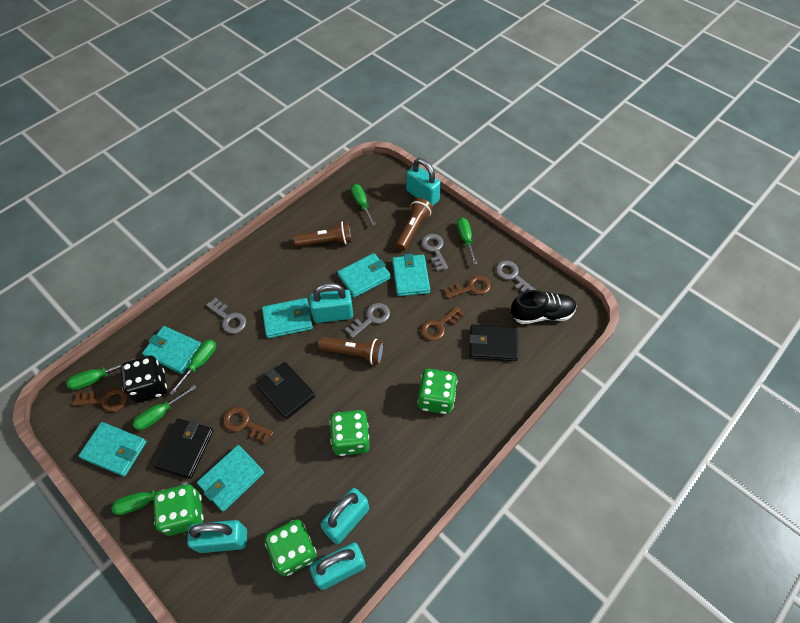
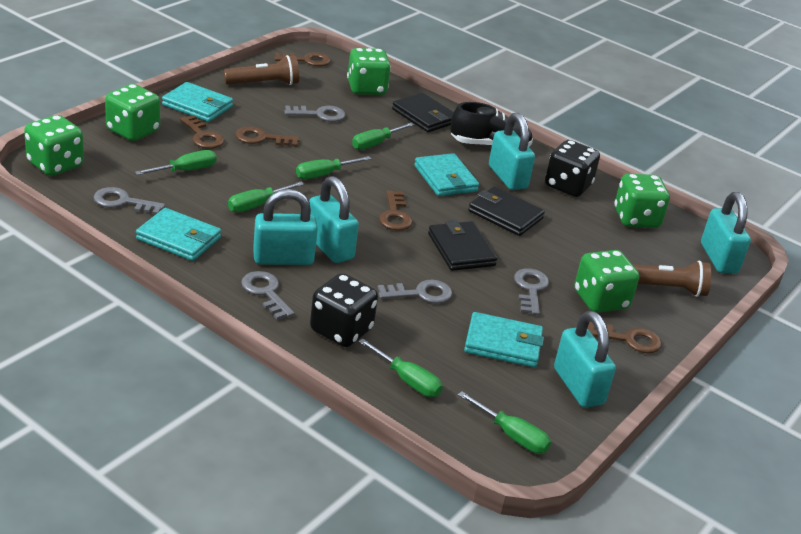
black dice: [120,355,167,403] = 1 -> [310,273,378,347] [545,140,600,197] = 2
brown flashlight: [293,221,352,247] [318,337,384,365] [395,198,433,251] = 3 -> [224,55,299,85] [632,261,711,297] = 2
brown key: [73,388,128,412] [223,407,274,443] [421,306,465,341] [444,275,491,299] = 4 -> [180,115,224,149] [235,126,300,147] [274,52,331,66] [379,191,413,231] [588,322,662,353] = 5
green dice: [153,484,204,536] [265,519,317,576] [329,410,370,456] [418,369,458,414] = 4 -> [24,115,84,176] [105,84,160,141] [347,48,391,95] [574,250,639,313] [614,173,670,228] = 5
grey key: [206,298,246,334] [345,303,390,338] [421,234,448,271] [496,261,536,292] = 4 -> [93,187,165,215] [241,271,294,320] [284,106,345,122] [378,280,452,304] [514,268,549,315] = 5
turquoise wallet: [78,422,147,477] [142,326,202,374] [197,445,264,512] [262,298,313,338] [337,253,391,298] [392,254,430,296] = 6 -> [136,208,221,261] [162,82,233,122] [414,153,479,196] [464,312,544,367] = 4

